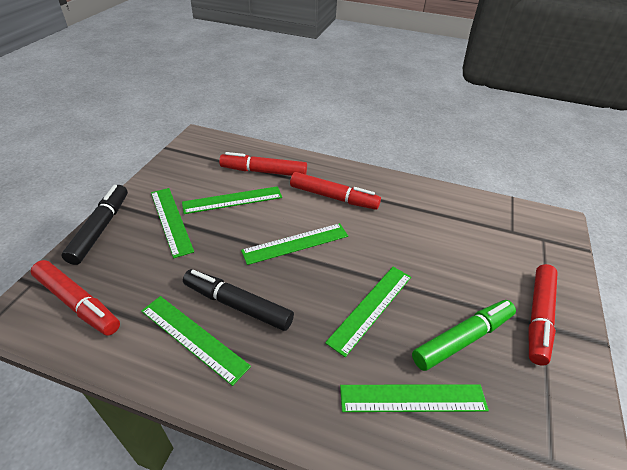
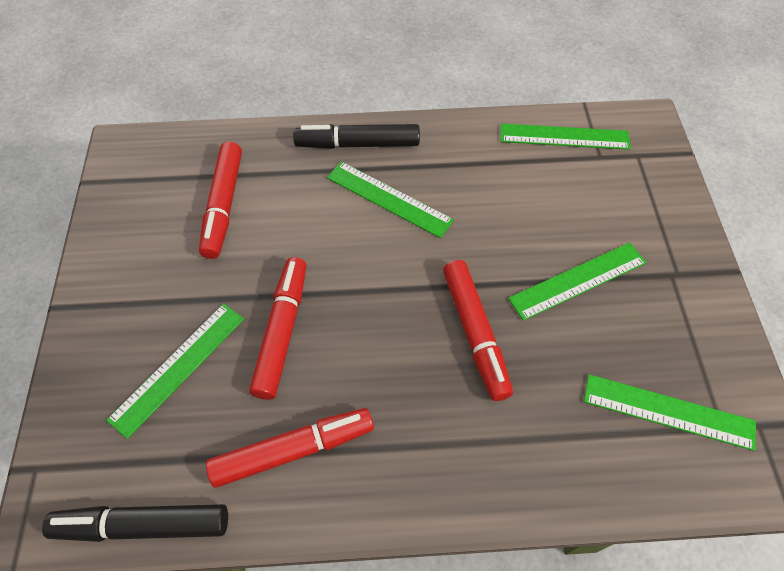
green marker: [412,300,516,371] = 1 -> none = 0
green ruler: [141,296,251,386] [151,188,194,258] [182,186,282,214] [241,223,348,265] [325,267,411,357] [340,384,489,412] = 6 -> [106,304,244,439] [327,161,454,238] [500,123,631,150] [508,242,647,321] [584,374,756,451] = 5

